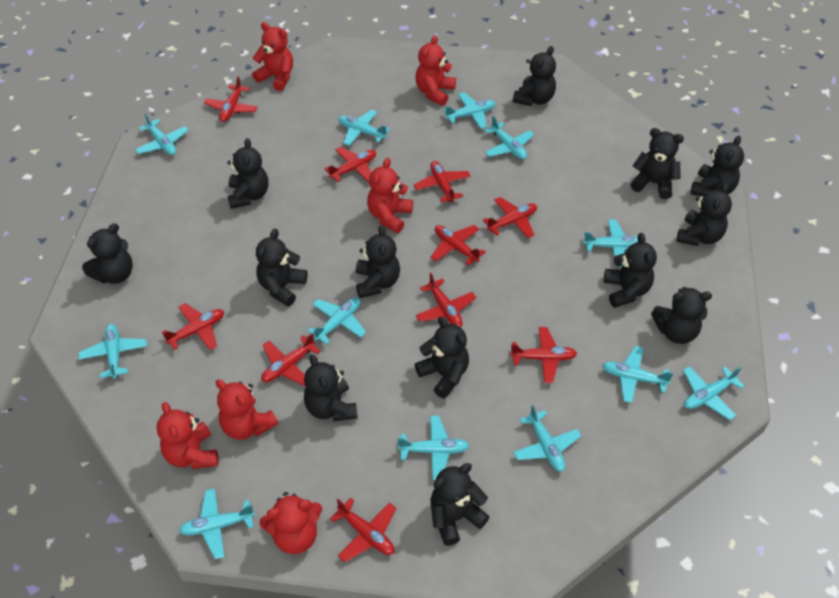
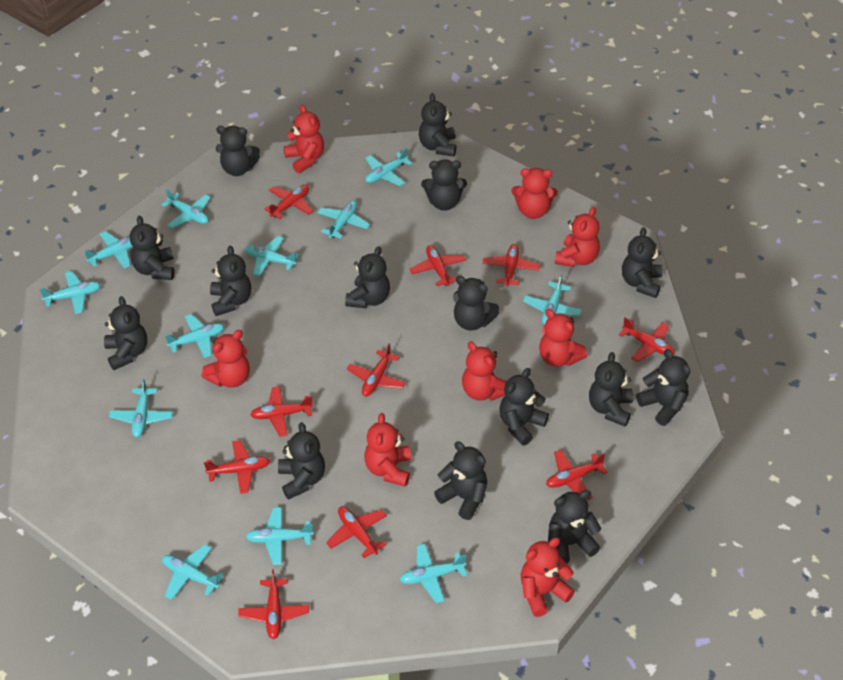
black teddy bear: [82,223,133,284] [227,138,269,209] [256,229,308,307] [304,355,358,422] [356,225,400,298] [415,317,469,398] [430,463,490,546] [513,46,556,106] [604,233,657,308] [631,128,684,199] [651,287,712,344] [677,183,732,246] [691,136,744,196] = 13 -> [104,296,147,370] [129,216,175,280] [210,245,251,316] [216,126,260,176] [278,422,325,500] [345,246,390,308] [419,93,456,156] [421,160,467,211] [434,441,487,520] [453,276,499,331] [499,368,549,445] [548,490,602,563] [589,352,633,427] [622,227,663,298] [636,349,690,426] = 15
red teddy bear: [157,402,218,469] [216,380,278,440] [252,22,293,91] [259,492,322,554] [367,158,413,233] [416,35,456,106] = 6 -> [202,330,250,388] [284,105,324,173] [364,413,411,487] [462,341,507,401] [511,168,558,219] [521,537,575,617] [539,309,587,367] [555,207,600,267] = 8

